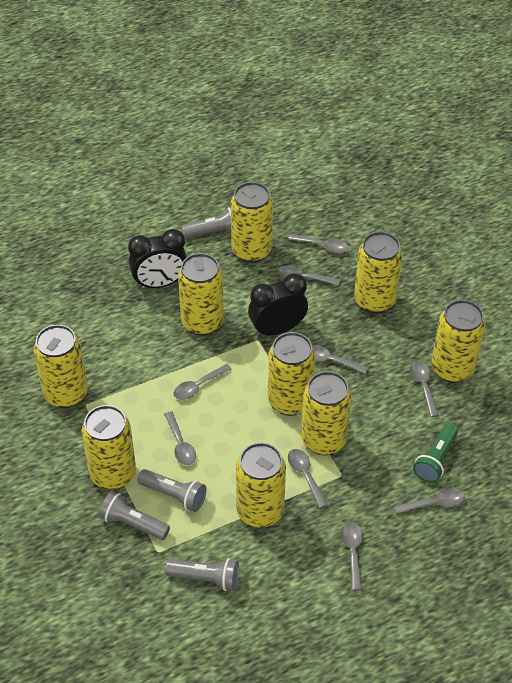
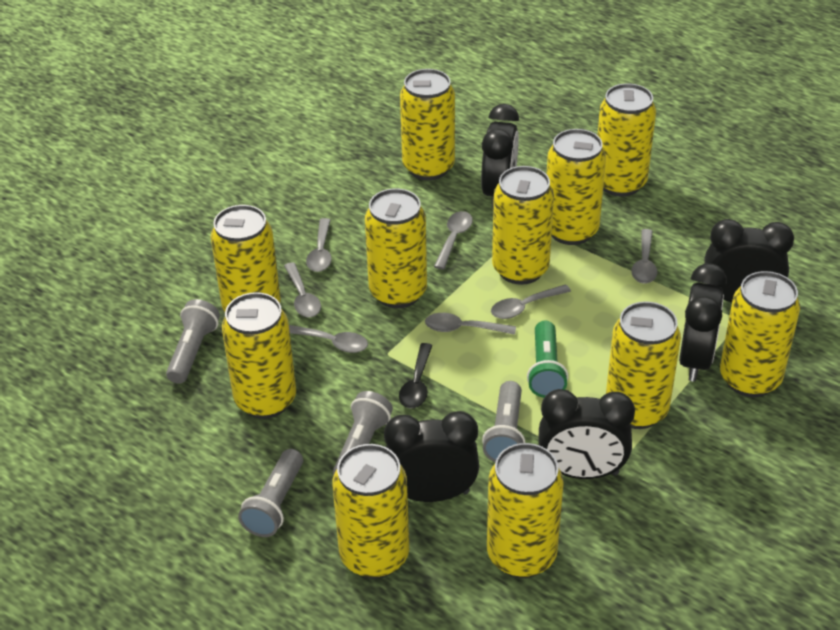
black clock: [128,229,187,289] [248,273,308,337] = 2 -> [384,411,479,502] [481,104,519,208] [538,389,635,479] [679,263,727,382] [704,219,794,302] = 5
black spoon: none = 0 -> [399,343,433,408] = 1
grey spoon: [164,411,196,465] [174,364,232,400] [278,265,340,286] [288,234,348,253] [288,449,328,508] [312,345,368,374] [341,522,363,590] [394,488,465,514] [410,361,439,417] = 9 -> [284,262,321,317] [289,325,368,353] [306,218,332,272] [425,313,516,335] [434,211,473,269] [491,284,571,319] [631,229,657,284] = 7
yellow can: [34,324,88,408] [82,405,136,490] [178,253,224,336] [231,182,273,263] [236,442,286,528] [268,332,315,416] [301,371,352,456] [354,231,402,313] [432,300,485,383] = 9 -> [211,205,281,312] [222,292,296,419] [332,444,409,579] [365,188,427,308] [400,69,455,180] [487,443,564,578] [492,166,554,285] [547,129,606,245] [598,83,656,197] [606,301,681,429] [720,271,800,397] = 11

